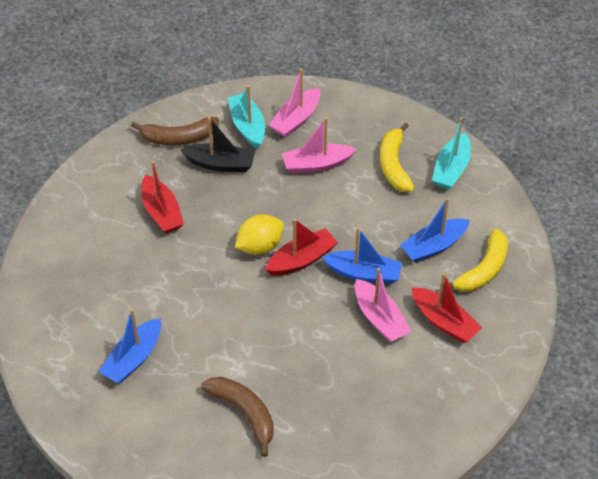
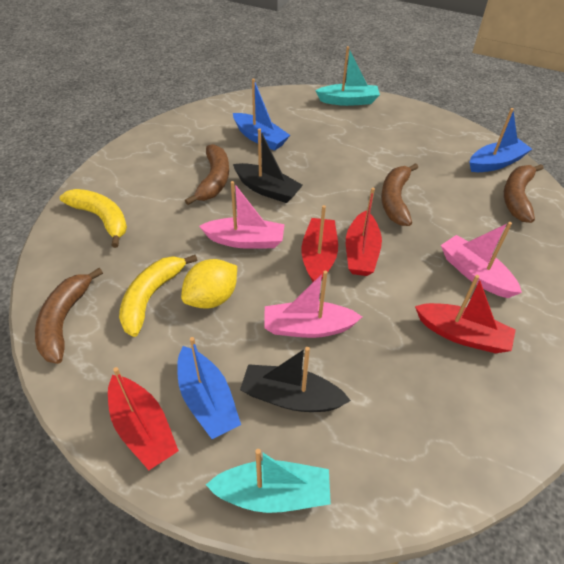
black boat: [181,117,255,172] = 1 -> [233,128,303,203] [240,347,351,412] = 2
brown banana: [131,117,219,146] [201,377,274,457] = 2 -> [35,268,103,364] [185,144,229,205] [381,163,418,226] [504,164,544,223] = 4
red boat: [141,161,184,234] [265,219,338,276] [412,273,482,343] = 3 -> [108,367,179,470] [301,205,338,282] [346,188,382,276] [415,275,516,353] = 4

